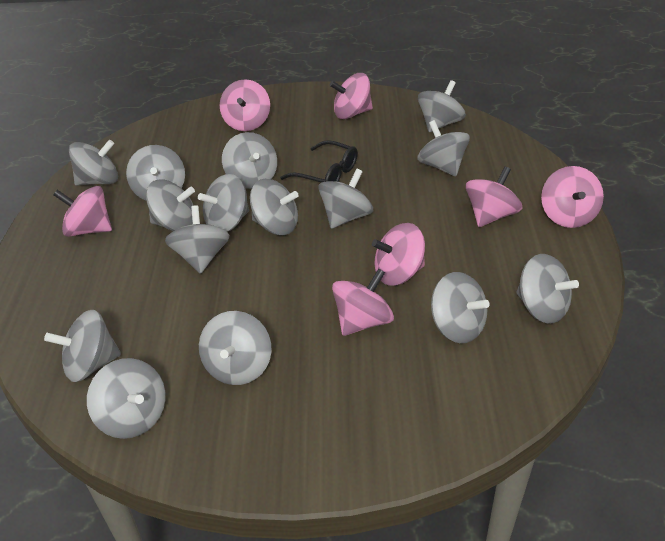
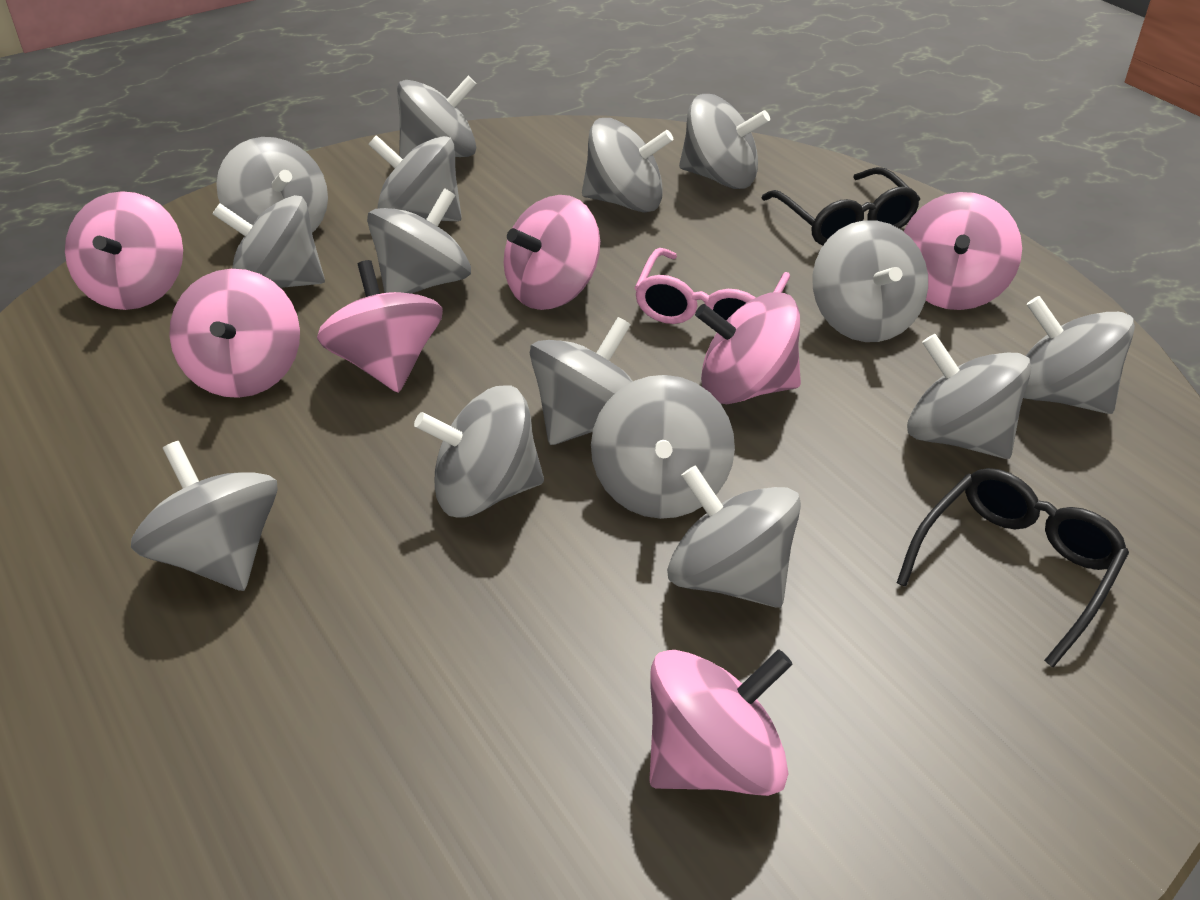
black glasses: [280,140,358,183] = 1 -> [762,167,920,245] [897,468,1129,668] = 2
pink glasses: none = 0 -> [635,248,790,324] = 1

